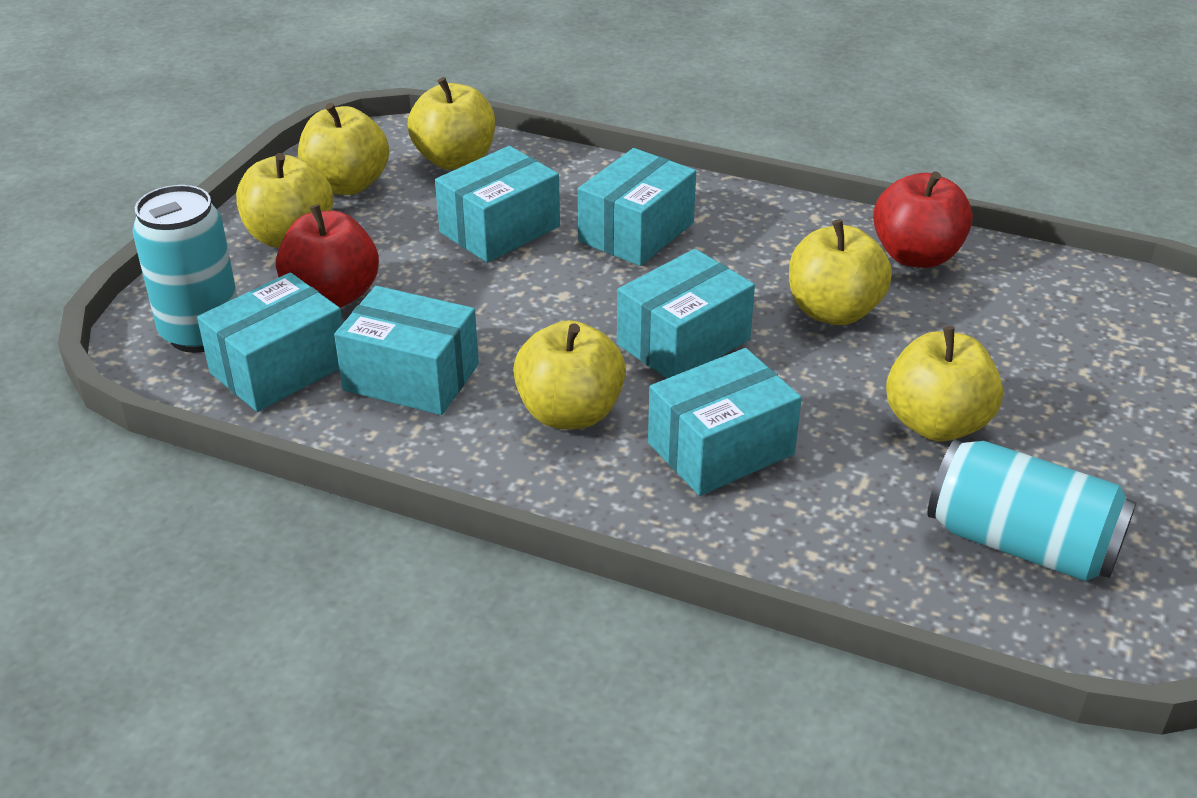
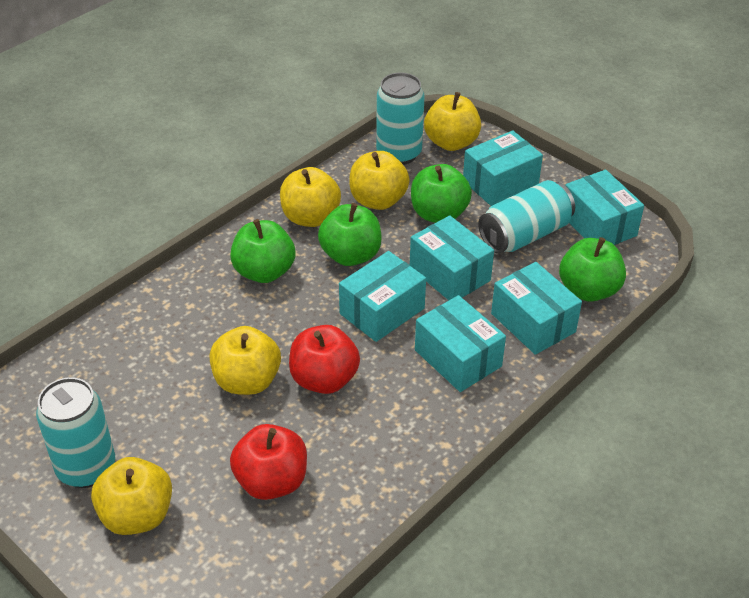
green apple: none = 0 -> [230,219,295,283] [318,203,382,266] [411,164,472,223] [559,237,626,302] = 4
turquoise can: [132,185,237,353] [927,439,1137,581] = 2 -> [36,377,115,488] [376,73,425,165] [478,180,575,254] = 3
yellow apple: [236,153,333,248] [298,103,389,195] [408,77,495,170] [513,320,626,429] [789,219,892,325] [886,326,1003,442] = 6 -> [91,457,172,535] [209,326,281,395] [280,167,341,227] [349,151,410,210] [424,92,481,151] = 5

